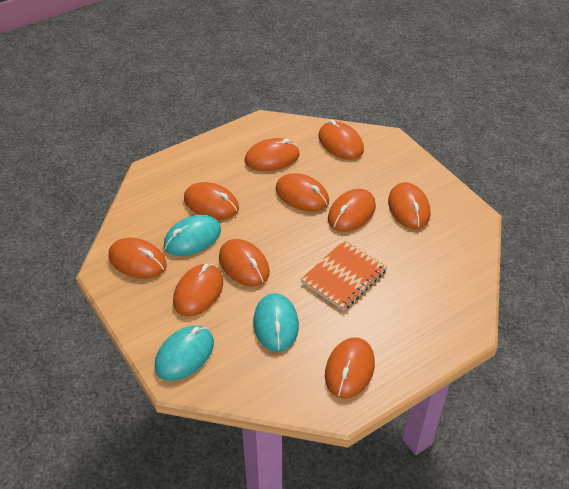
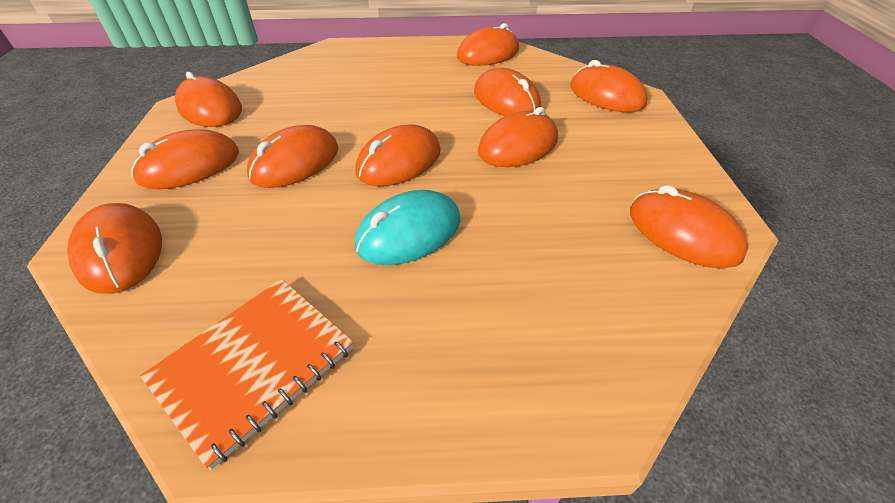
turquoise mouse: [154,325,214,381] [164,215,221,256] [253,293,299,352] = 3 -> [355,190,461,265] = 1

